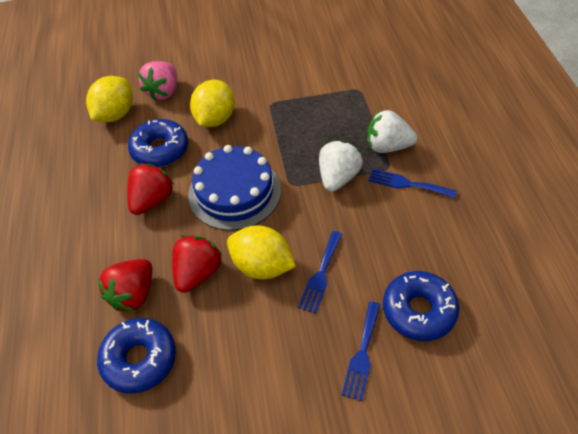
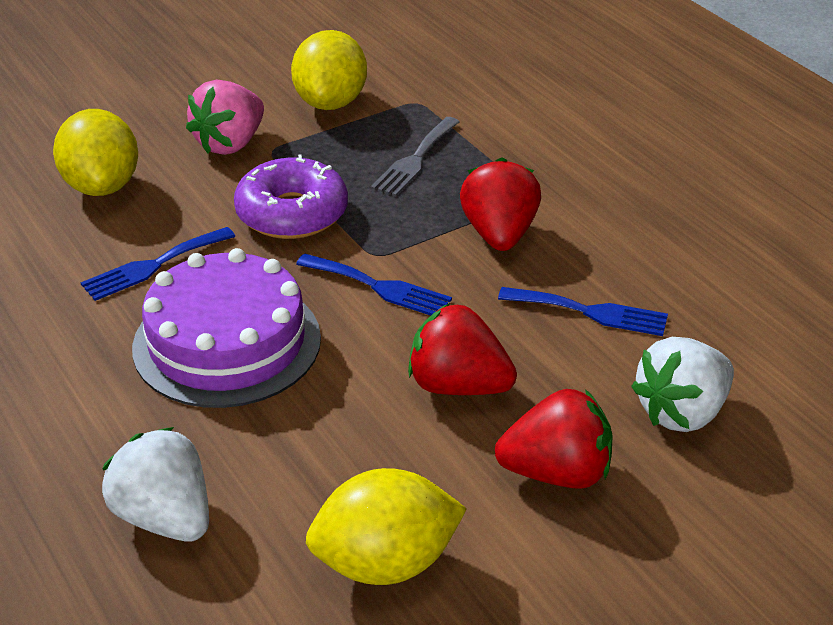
blue cake: [188,145,281,231] = 1 -> none = 0
blue donut: [97,318,176,394] [128,119,188,167] [383,271,459,341] = 3 -> none = 0
grey fork: none = 0 -> [371,117,460,197] = 1
purple cake: none = 0 -> [132,248,321,408] = 1
purple donut: none = 0 -> [234,154,348,239] = 1

